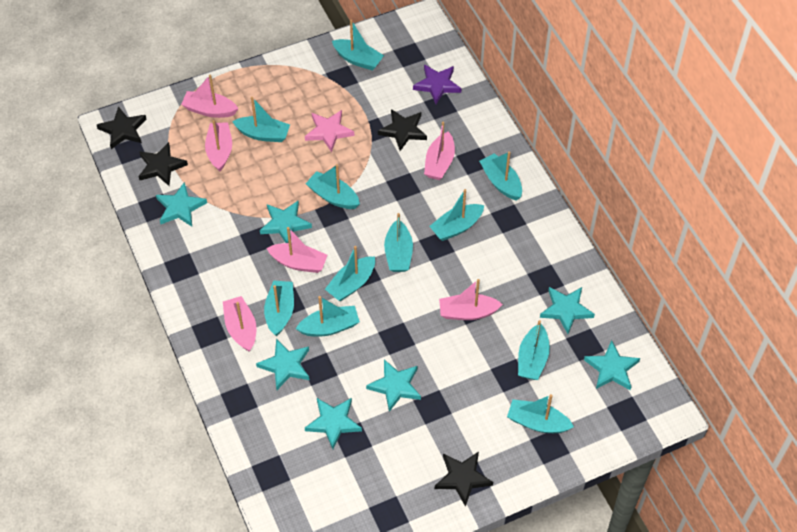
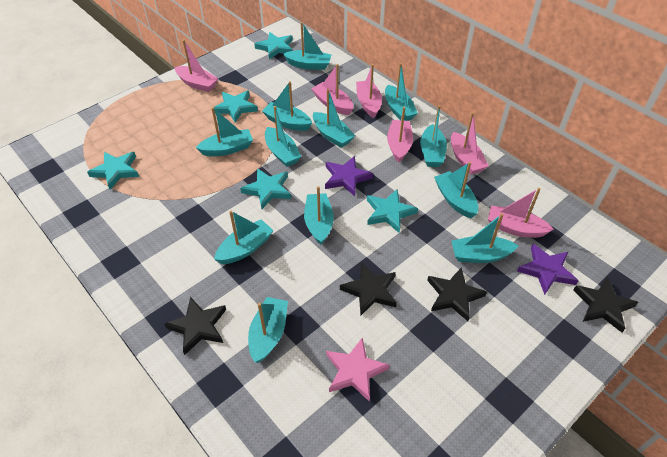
purple star: [413,65,461,104] = 1 -> [325,156,373,196] [517,244,579,295] = 2
turquoise boat: [232,97,290,142] [264,280,294,336] [296,296,360,337] [306,164,360,209] [325,246,375,301] [332,20,384,71] [384,213,413,272] [429,189,484,241] [479,151,522,201] [507,394,574,433] [518,320,550,380] = 11 -> [196,107,253,156] [214,210,274,264] [248,297,288,363] [262,81,312,131] [265,106,301,167] [283,22,331,70] [304,186,334,245] [313,89,355,148] [385,63,418,121] [420,105,447,167] [434,162,478,218] [452,213,518,263] = 12
turquoise star: [156,182,207,227] [256,339,309,390] [260,201,312,243] [305,398,362,449] [366,360,421,412] [540,287,595,334] [584,340,640,390] = 7 -> [87,152,139,190] [214,90,258,123] [240,168,291,209] [254,32,293,60] [367,189,418,233] = 5

